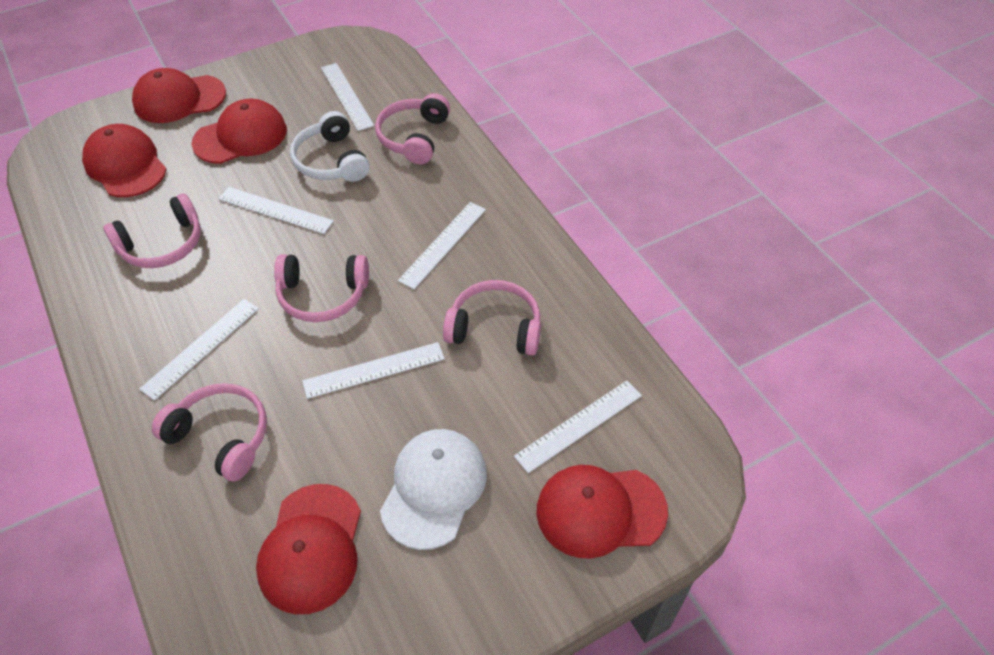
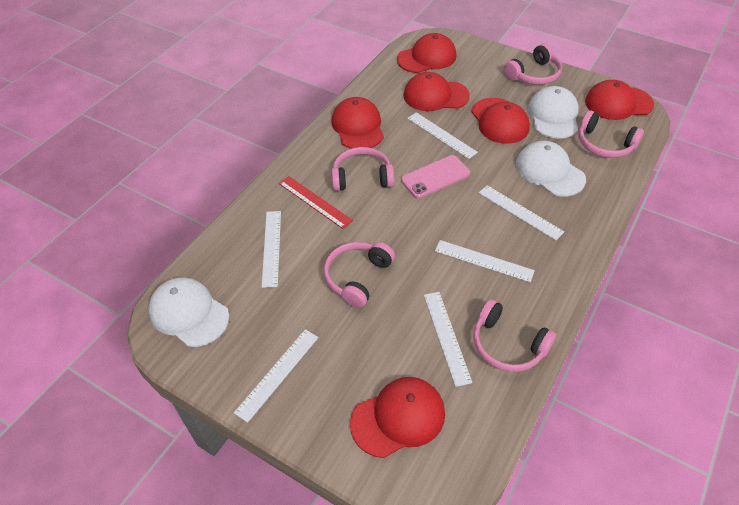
pink phone: none = 0 -> [401,155,470,198] = 1
red cap: [82,124,167,197] [132,68,226,123] [191,99,287,164] [256,484,361,614] [537,465,668,559] = 5 -> [332,97,384,149] [350,377,445,458] [397,33,457,73] [403,72,470,111] [471,98,530,144] [585,80,654,120] = 6
red ruler: none = 0 -> [279,176,353,229] = 1
white cap: [380,429,487,550] = 1 -> [148,277,229,347] [516,141,586,197] [528,86,579,139] = 3
white headphones: [290,111,369,182] = 1 -> none = 0

